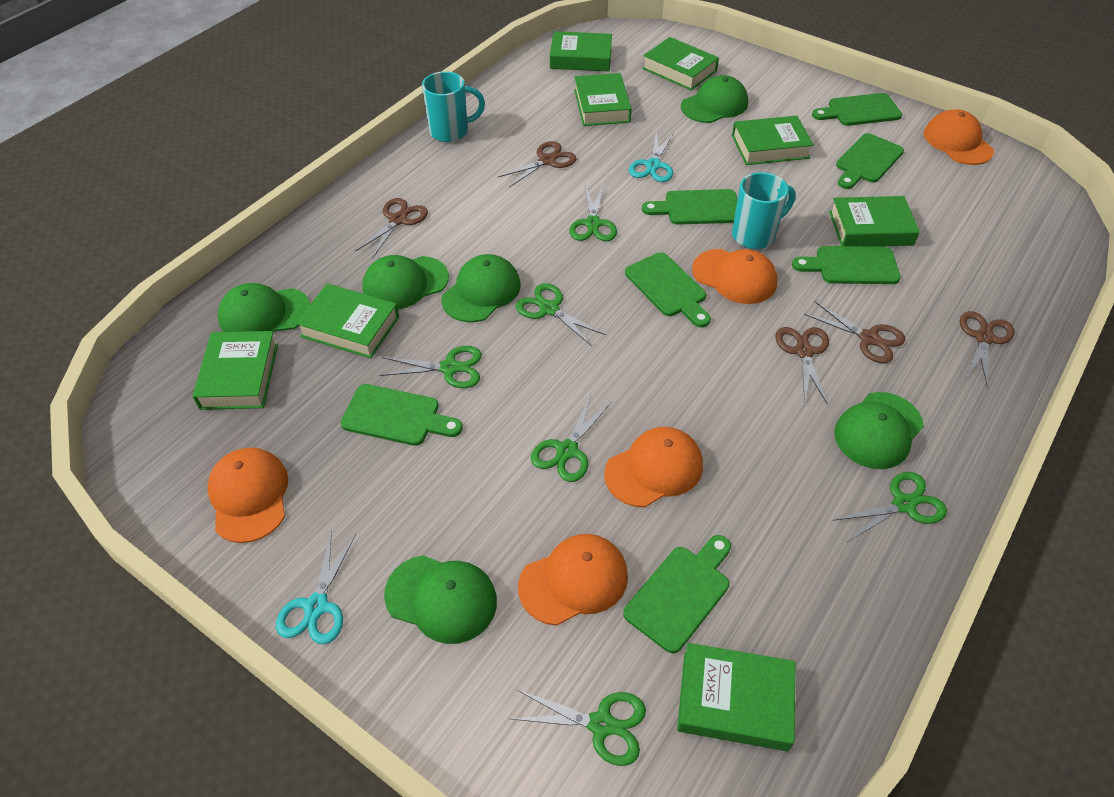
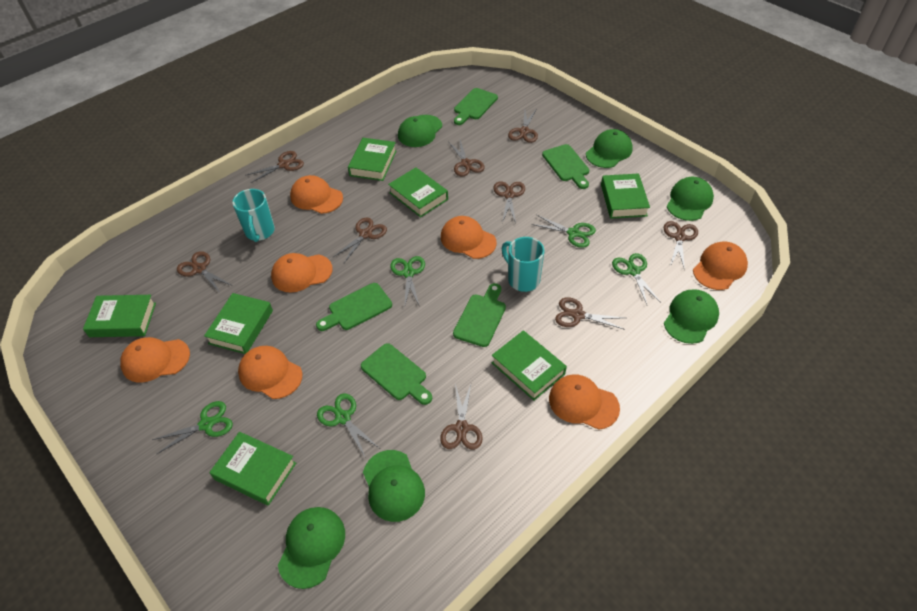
brown scissors: [355,198,428,258] [498,141,577,187] [775,327,829,405] [804,301,905,363] [960,311,1015,389] = 5 -> [177,251,233,294] [245,151,304,183] [333,218,387,263] [440,384,482,450] [448,140,484,177] [493,182,525,223] [508,108,538,143] [555,297,625,330] [664,221,698,270] = 9
green book: [193,331,278,410] [296,284,399,359] [550,31,612,71] [574,73,632,126] [642,37,719,91] [677,643,796,751] [732,116,814,165] [829,196,920,247] = 8 -> [83,295,156,337] [204,293,273,354] [209,432,296,506] [348,138,397,181] [388,167,448,217] [492,330,567,401] [601,173,650,219] = 7
green cutting board: [340,384,463,446] [623,535,731,653] [625,252,711,327] [642,189,738,225] [792,246,901,284] [812,93,902,126] [836,133,904,189] = 7 -> [316,283,392,331] [361,343,432,405] [453,283,506,347] [454,88,498,125] [542,144,589,189] = 5
green scissors: [379,346,482,388] [511,689,646,766] [516,283,606,346] [531,395,612,482] [570,186,617,241] [833,472,947,541] = 6 -> [152,401,233,454] [317,393,379,457] [390,256,425,308] [531,215,596,248] [612,253,661,305] = 5
orange cap: [207,448,288,543] [518,534,628,626] [604,427,703,507] [692,249,777,304] [924,109,994,165] = 5 -> [120,337,190,383] [238,346,302,399] [271,253,333,292] [290,175,343,214] [441,216,497,259] [549,374,620,430] [693,242,748,290] = 7
turquoise scissors: [276,531,356,645] [629,132,674,182] = 2 -> none = 0

